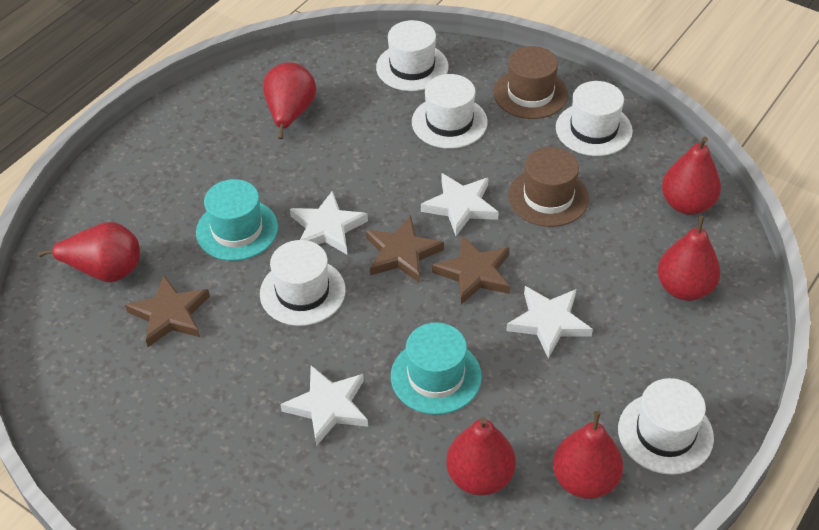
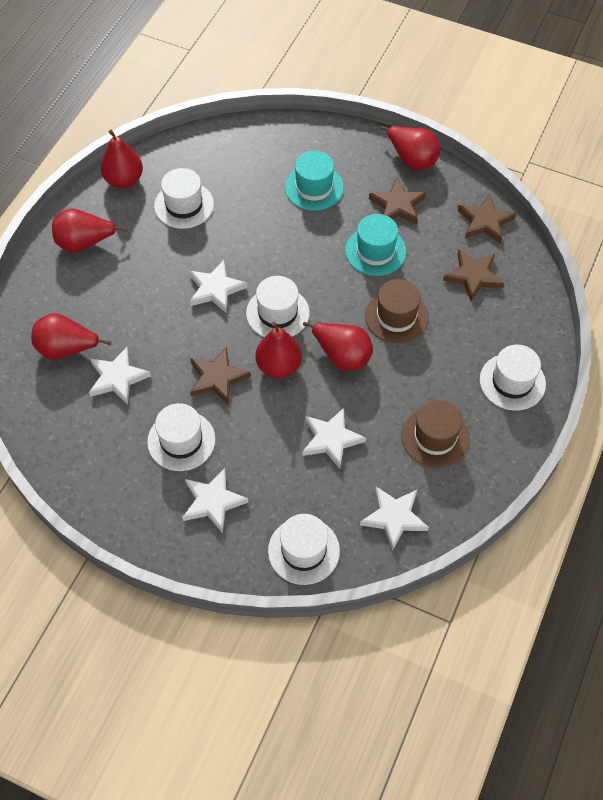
brown star: [125,275,210,347] [366,216,444,283] [432,235,510,305] = 3 -> [190,347,251,405] [369,177,426,224] [443,249,504,301] [458,193,516,244] = 4
white star: [280,365,368,446] [290,191,368,254] [421,173,499,236] [506,286,593,358] = 4 -> [89,347,151,405] [183,468,248,533] [189,260,247,314] [302,408,366,469] [360,487,429,551] = 5

